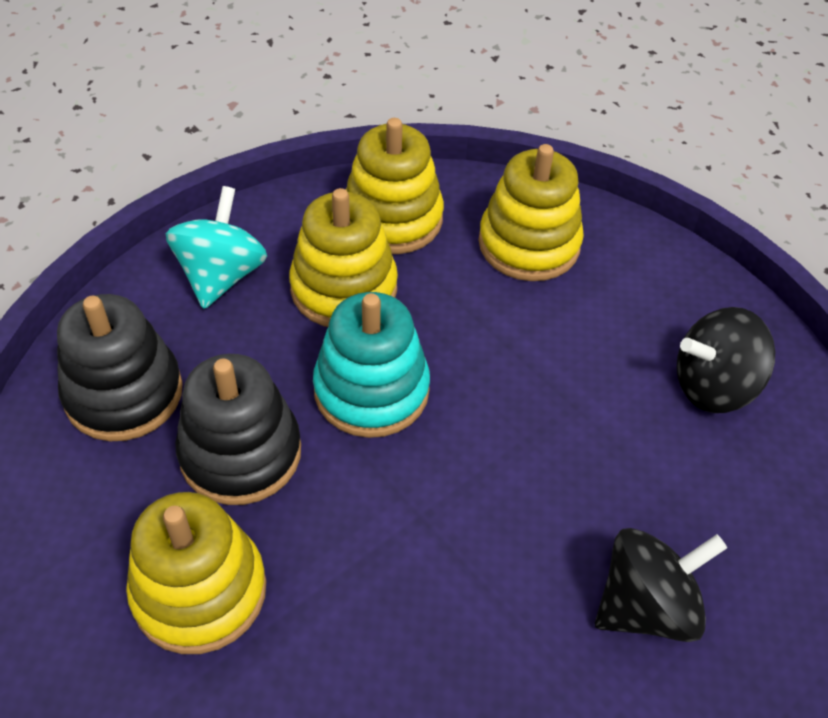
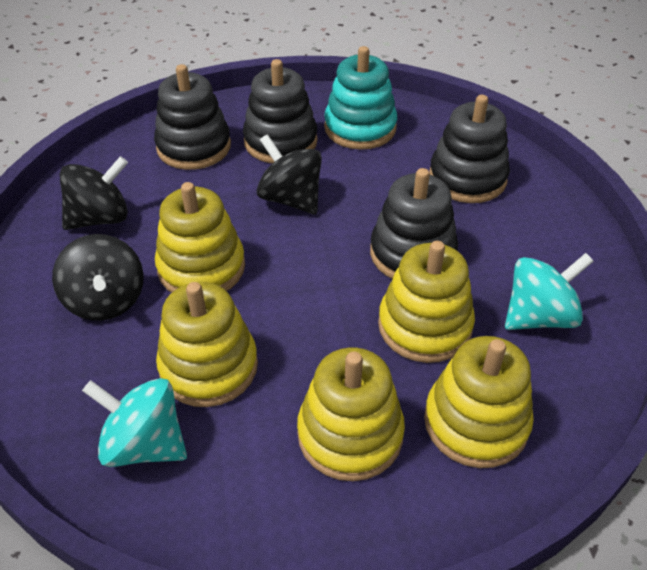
black spinning top: [595,528,727,642] [677,307,776,413] = 2 -> [52,234,144,321] [60,156,128,230] [257,134,322,215] = 3
black stacking toy: [57,294,183,441] [175,354,301,505] = 2 -> [154,64,231,170] [243,59,318,163] [370,168,458,279] [429,95,510,203] = 4
turquoise spinning top: [166,186,267,309] = 1 -> [82,378,187,467] [505,253,594,330] = 2
yellow stacking toy: [126,492,266,654] [289,188,398,327] [346,118,444,254] [479,144,584,281] = 4 -> [155,182,245,293] [156,282,258,407] [297,347,405,481] [378,241,475,363] [424,336,534,468] = 5

